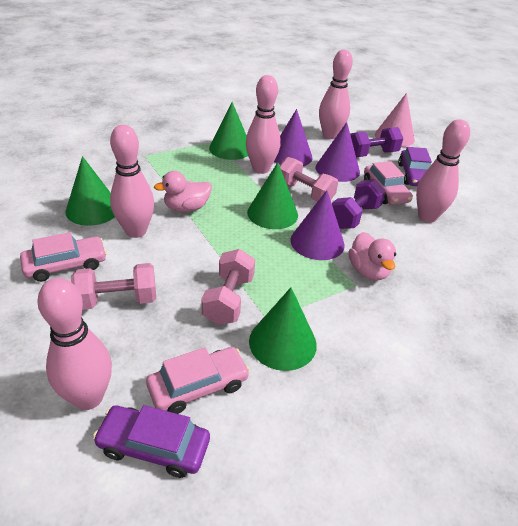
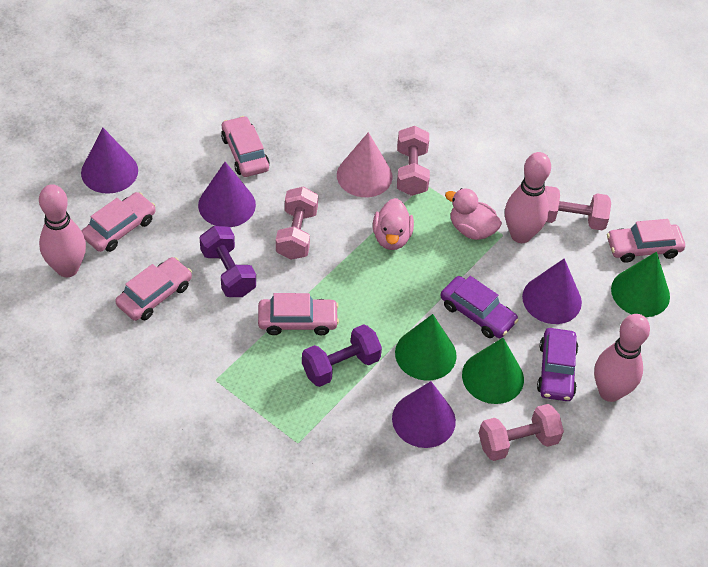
green cone: [65,156,115,226] [209,102,248,160] [247,162,298,229] [249,288,317,371] = 4 -> [395,314,457,380] [462,338,524,404] [611,252,670,317] = 3
pink bowling pin: [37,278,112,410] [110,125,154,238] [246,75,281,174] [319,50,353,139] [416,119,470,223] = 5 -> [39,184,86,278] [505,152,551,243] [594,314,650,402] = 3
pink car: [20,232,107,282] [146,347,250,414] [364,161,413,205] = 3 -> [82,192,156,252] [115,257,192,321] [221,116,269,177] [258,293,339,335] [607,219,685,263] = 5
pink dumbbell: [71,263,156,310] [201,249,255,325] [280,157,338,202] = 3 -> [276,187,318,260] [397,126,430,196] [479,404,564,461] [545,186,611,231] = 4
purple cone: [274,109,313,166] [290,190,345,260] [316,122,360,182] = 3 -> [81,128,138,194] [198,162,256,227] [392,381,456,448] [522,258,582,324] = 4

